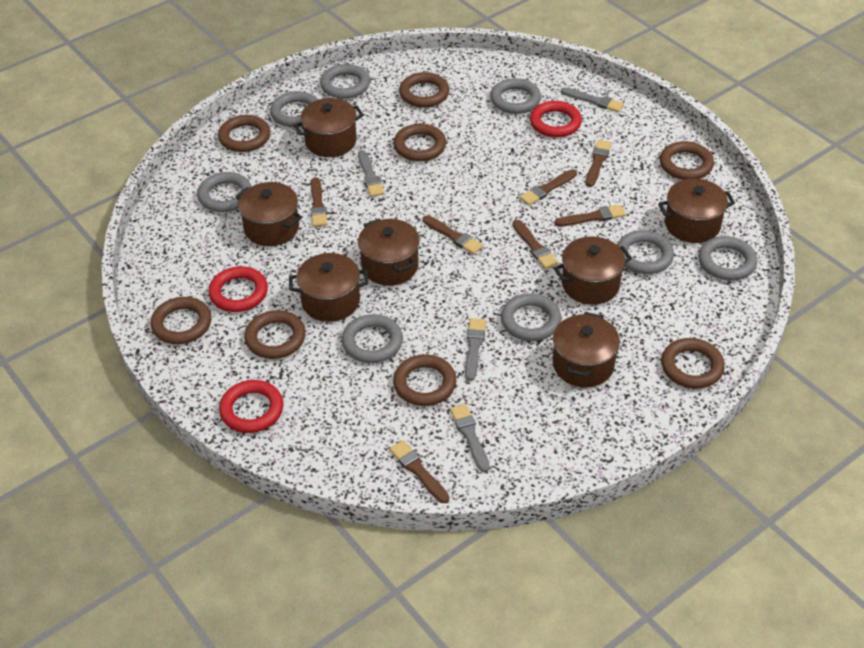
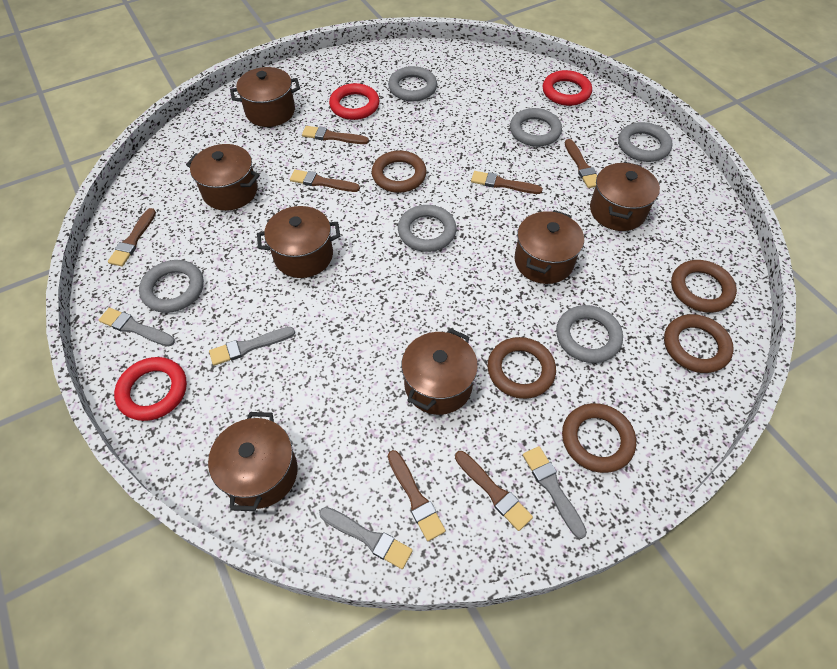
brown ring: [151,297,211,344] [218,115,270,152] [244,310,306,359] [393,354,456,406] [394,124,446,161] [399,72,450,108] [660,141,714,180] [661,338,725,389] = 8 -> [371,151,427,193] [488,337,556,399] [562,403,636,473] [664,314,734,373] [671,260,737,313] = 5
grey ring: [197,172,252,212] [270,91,318,127] [320,64,370,99] [342,314,403,363] [490,78,541,114] [501,293,561,341] [617,230,674,274] [698,236,757,281] = 8 -> [139,260,204,313] [388,66,437,101] [398,205,457,252] [510,108,562,147] [556,305,623,363] [618,122,672,162] = 6

